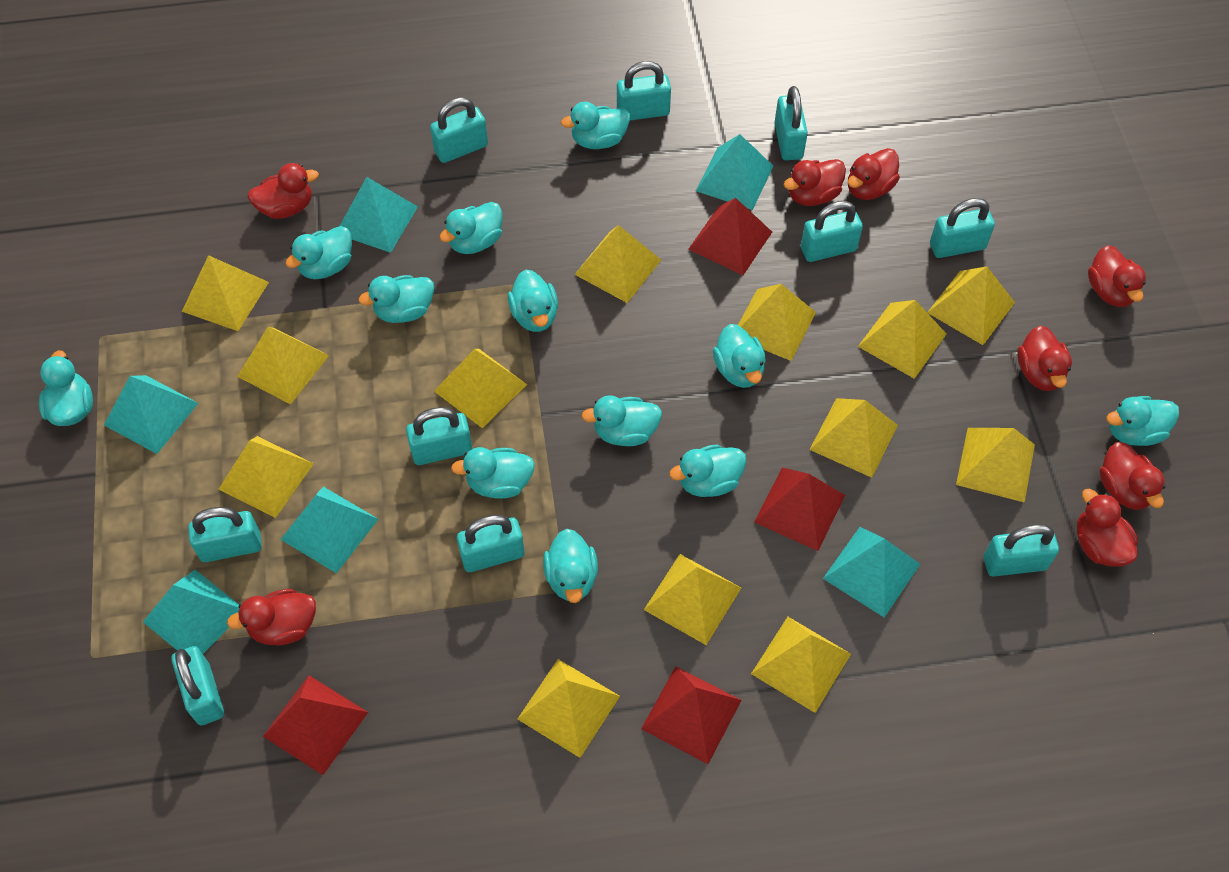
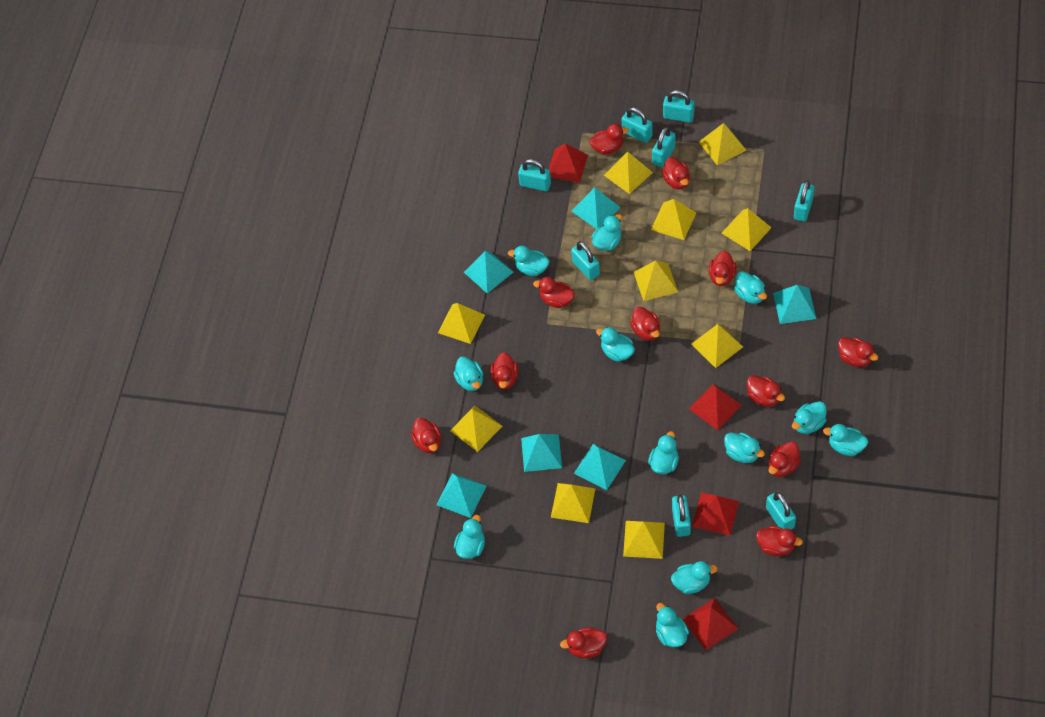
red duck: [227,589,316,645] [248,163,319,219] [783,159,846,206] [848,148,900,200] [1017,326,1072,391] [1077,489,1138,567] [1088,245,1146,307] [1099,442,1165,510] = 8 -> [411,418,441,453] [490,352,518,389] [533,277,575,308] [560,627,607,658] [589,124,629,155] [630,307,660,341] [662,157,690,189] [709,251,737,286] [747,375,785,407] [756,526,803,556] [768,442,801,477] [838,337,878,367] = 12
turquoise padlock: [172,646,224,725] [188,507,262,562] [406,407,472,465] [430,97,488,163] [457,515,525,572] [617,61,671,121] [775,86,808,161] [801,201,863,262] [930,198,995,258] [984,524,1059,577] = 10 -> [518,159,551,191] [571,241,600,280] [622,107,653,143] [652,127,676,167] [663,90,694,123] [672,495,691,537] [766,492,796,530] [794,180,815,222] = 8
yellow pyramid: [182,255,269,331] [218,436,314,518] [237,327,329,404] [434,349,527,428] [518,659,620,758] [574,225,661,303] [644,554,741,645] [738,284,816,361] [751,617,851,713] [809,398,898,478] [858,300,946,379] [927,266,1015,345] [956,428,1035,503] = 13 -> [438,303,485,344] [450,405,502,452] [551,483,596,523] [604,151,653,194] [623,521,665,559] [634,260,678,301] [651,199,697,240] [691,323,743,368] [699,123,747,165] [722,208,772,251] = 10

